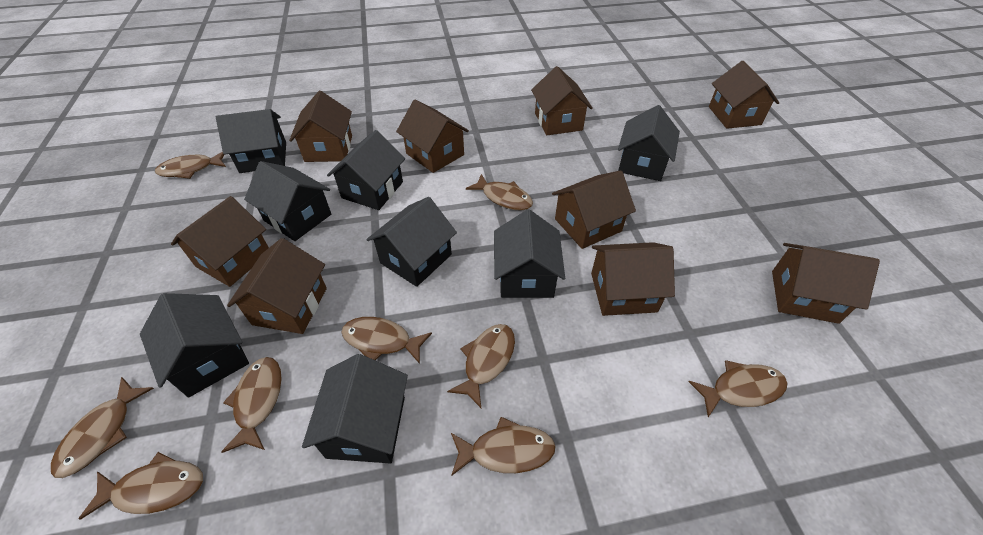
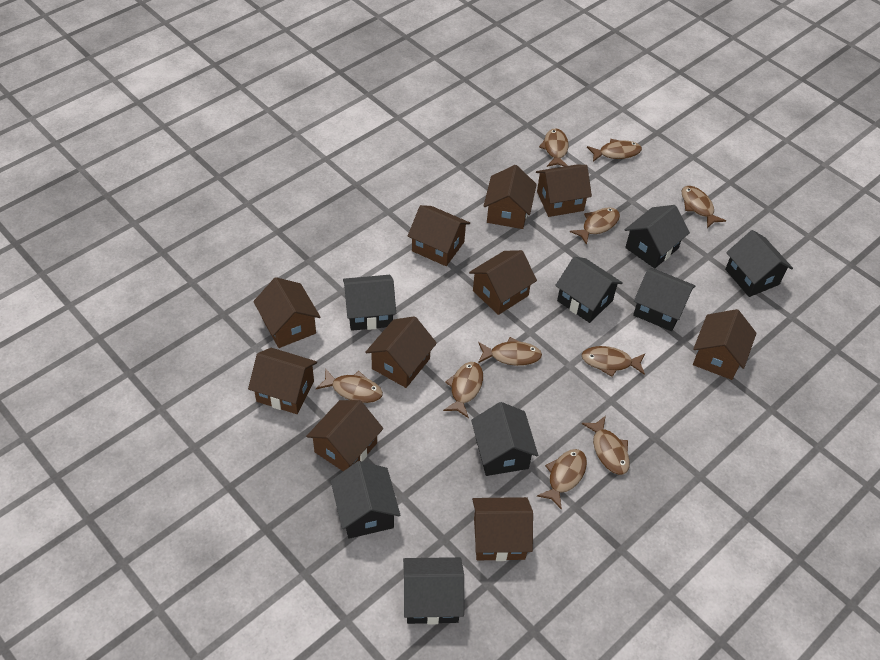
brown fish: [51,377,154,478] [79,452,203,520] [155,152,226,179] [222,357,281,453] [341,317,432,364] [447,324,515,408] [451,417,555,476] [466,174,533,210] [689,360,788,417] = 9 -> [316,368,383,403] [443,362,483,418] [478,337,542,366] [537,449,587,510] [539,128,569,167] [570,207,620,245] [582,346,645,377] [582,416,630,475] [587,139,642,162] [682,186,726,228] = 10
brown house: [171,196,269,287] [227,238,327,334] [289,91,352,162] [396,99,469,173] [531,66,593,135] [552,170,636,249] [591,242,675,316] [709,61,779,129] [772,243,880,324] = 9 -> [248,348,317,414] [253,277,320,348] [306,400,383,471] [365,316,437,388] [408,205,470,266] [469,250,537,315] [472,497,533,561] [483,165,537,229] [536,165,592,217] [693,309,757,380] = 10

